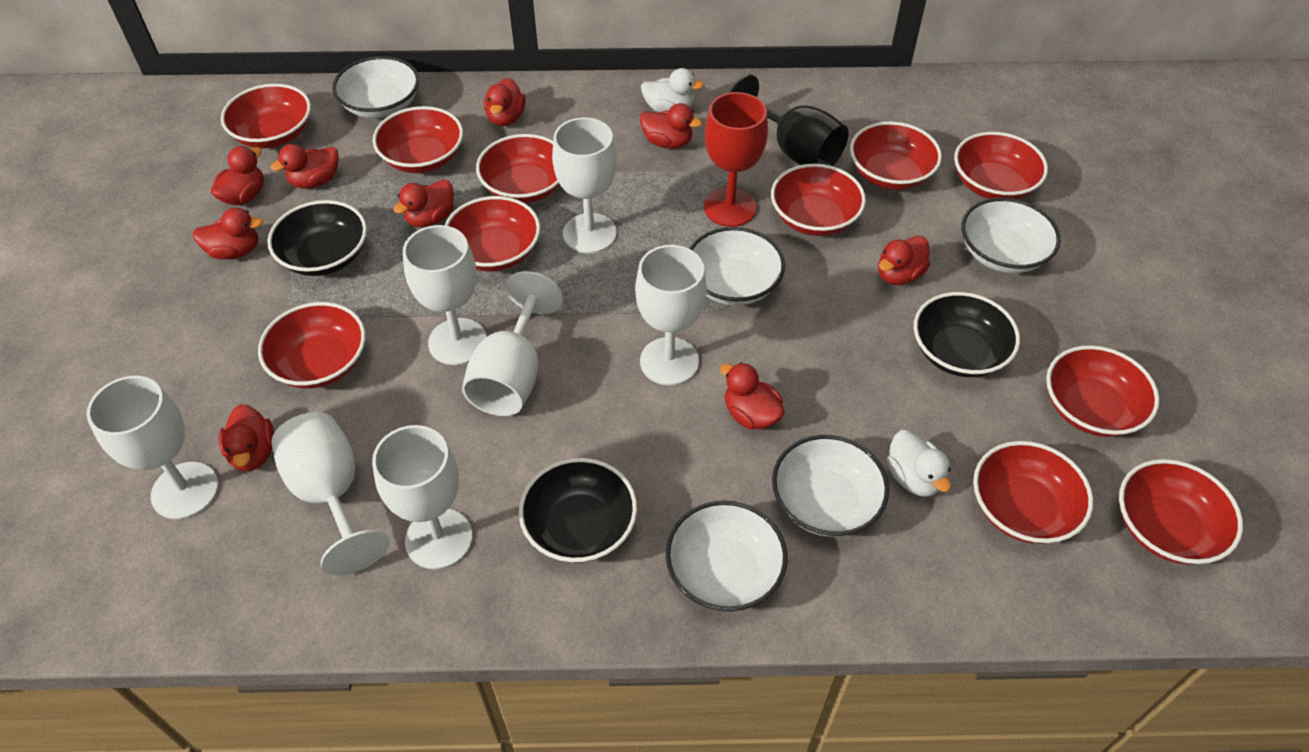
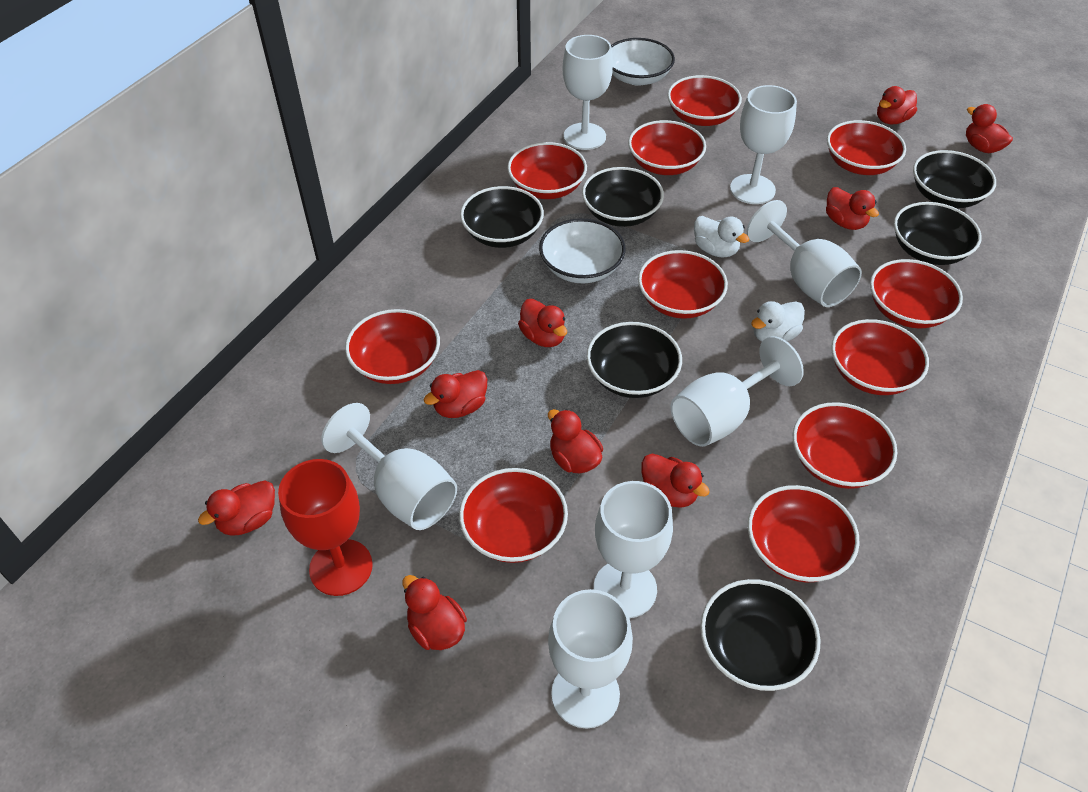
black bowl: [268,200,367,276] [519,458,637,563] [914,292,1020,377] = 3 -> [460,186,544,248] [582,167,664,227] [587,322,682,398] [700,579,821,691] [894,202,982,265] [913,150,996,208] = 6
black goblet: [730,74,849,166] = 1 -> none = 0
white bowl: [332,56,419,118] [665,500,788,611] [689,227,785,306] [772,435,889,537] [961,198,1061,273] = 5 -> [539,218,625,283] [611,38,675,86] = 2

